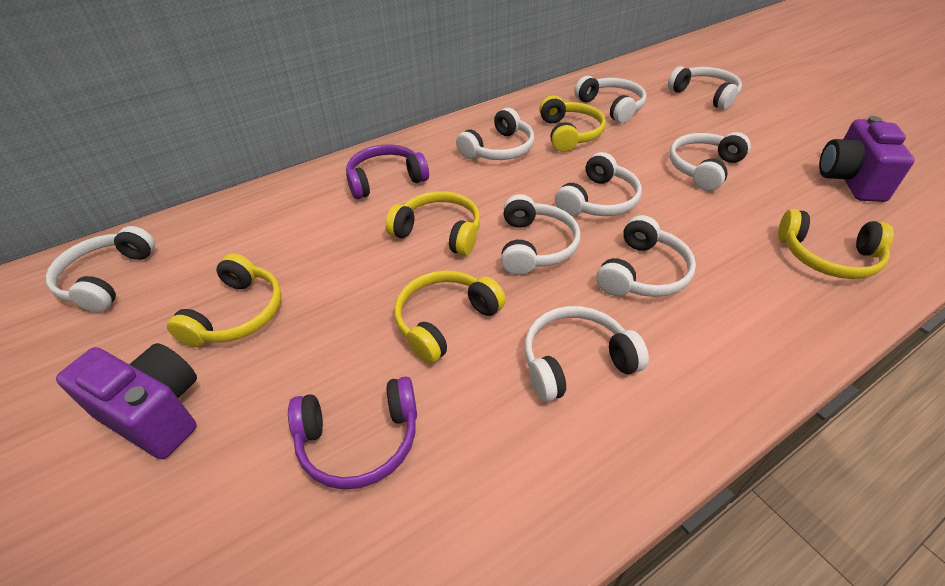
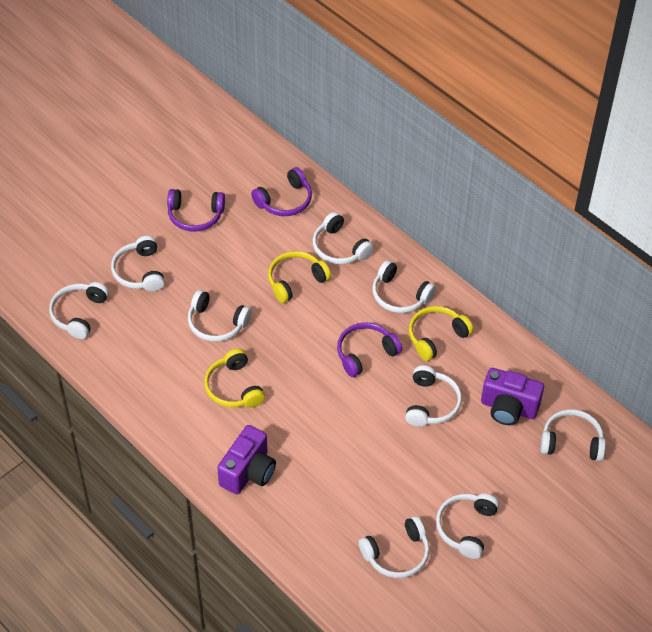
purple headphones: [288,377,417,490] [346,144,429,199] = 2 -> [167,189,225,232] [251,167,312,216] [337,322,402,377] = 3
yellow headphones: [167,254,282,347] [385,191,480,256] [394,270,506,364] [539,95,606,152] [778,209,894,279] = 5 -> [204,349,265,408] [268,251,331,303] [409,306,473,361] = 3

